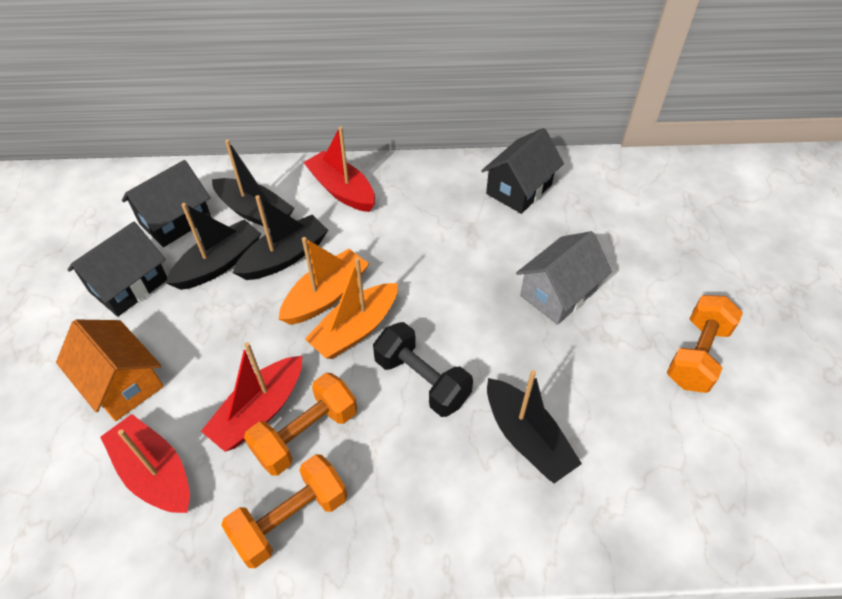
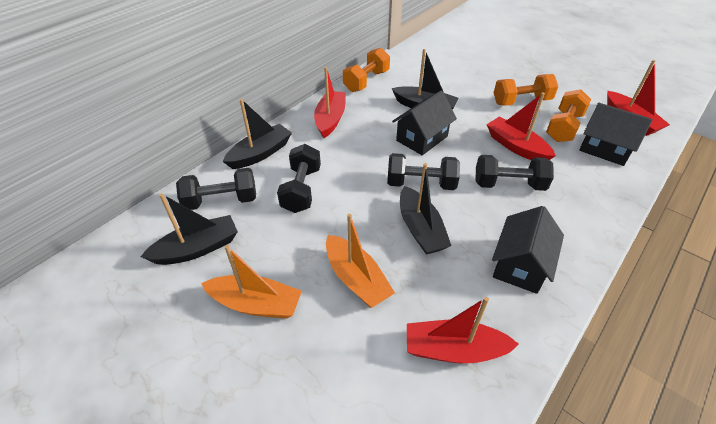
black dumbbell: [373,322,473,417] = 1 -> [176,168,256,210] [277,144,321,213] [387,153,460,190] [476,155,554,191] = 4
grey house: [516,231,612,325] = 1 -> none = 0
orange house: [56,319,164,421] = 1 -> none = 0
red boat: [100,414,190,513] [201,342,302,452] [303,127,375,212] = 3 -> [314,67,346,138] [407,297,519,363] [486,92,556,160] [607,60,670,136] = 4

